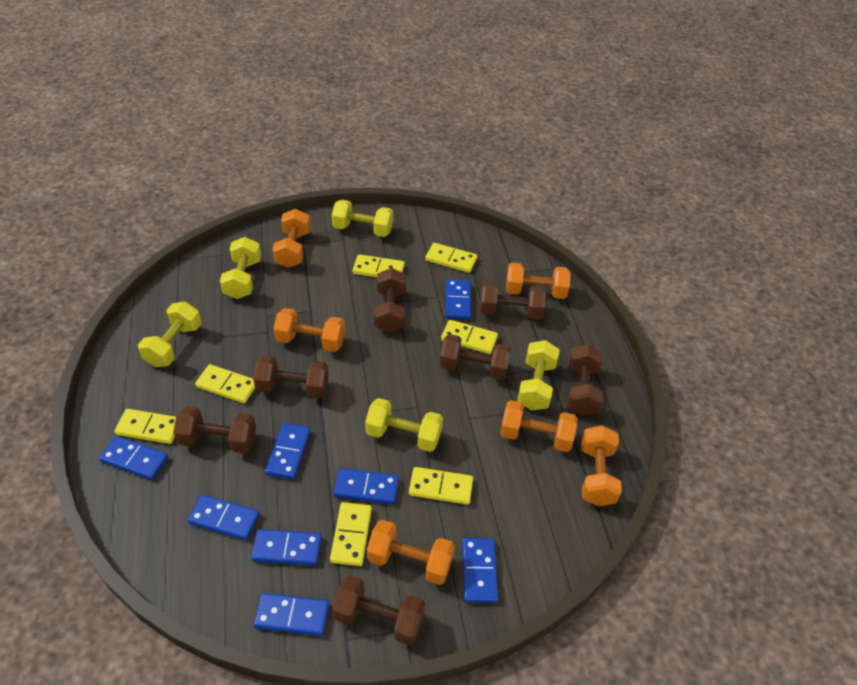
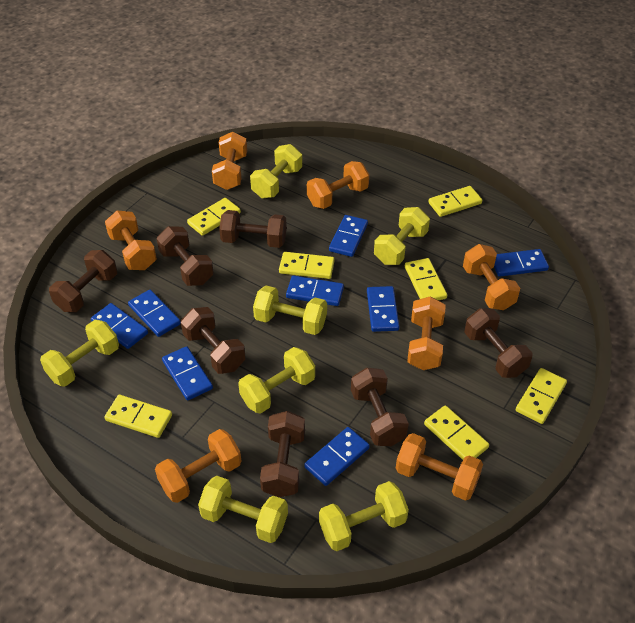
orange dumbbell: [272,209,311,268] [273,308,345,352] [367,520,455,585] [500,400,577,452] [506,262,571,299] [581,425,622,506] = 6 -> [105,210,157,270] [155,429,241,503] [212,132,247,190] [307,161,369,209] [396,433,483,501] [407,297,446,370] [463,244,520,310] = 7
yellow dumbbell: [138,301,202,367] [220,237,261,299] [332,200,393,237] [365,398,443,452] [517,340,560,411] = 5 -> [40,320,119,387] [198,476,288,543] [238,347,315,414] [250,144,302,198] [253,286,327,335] [319,481,409,551] [374,207,430,265] = 7

